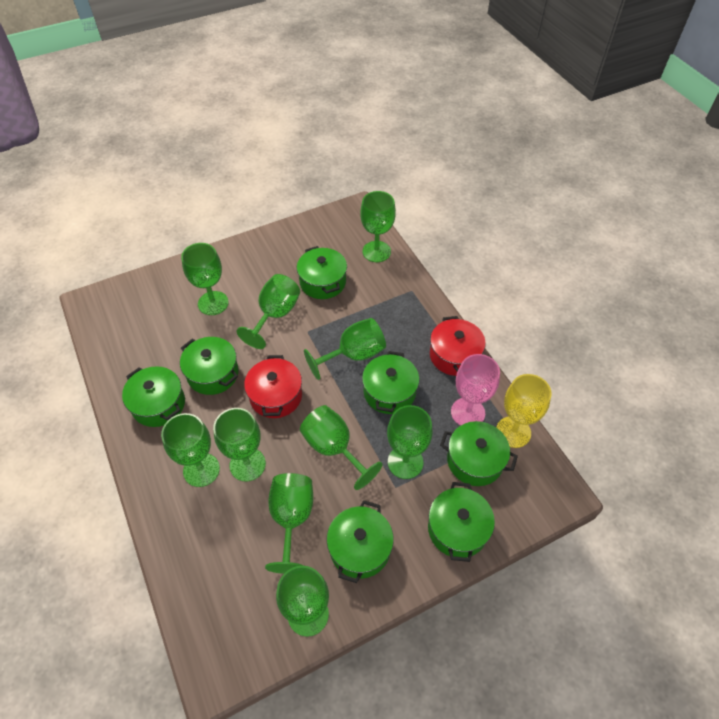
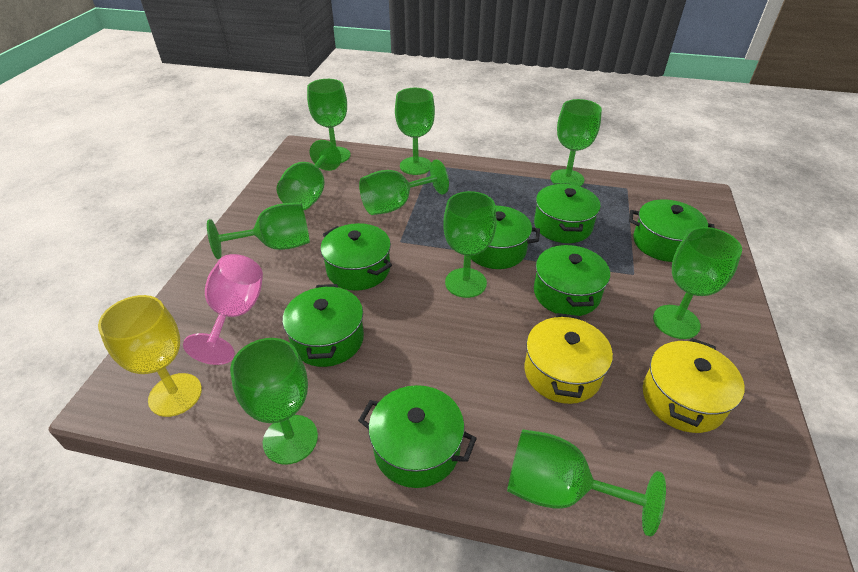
red pot: [244,355,302,418] [430,316,486,376] = 2 -> none = 0
yellow pot: none = 0 -> [524,313,613,404] [643,338,745,433] = 2

